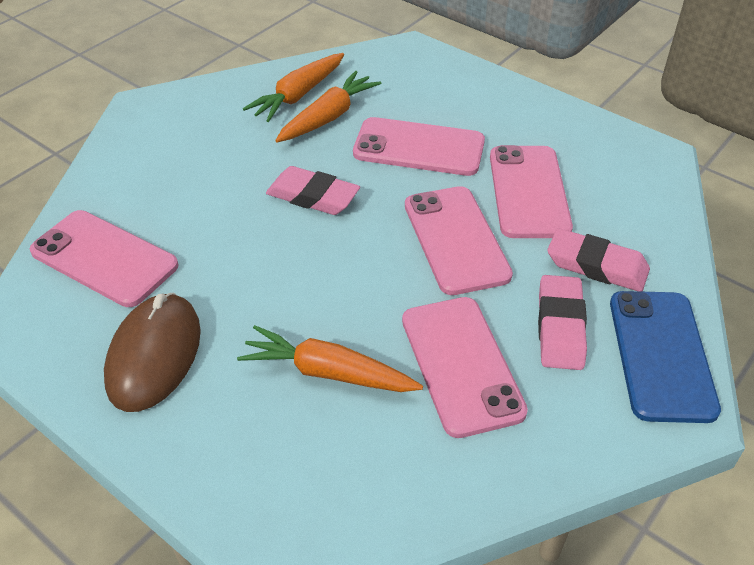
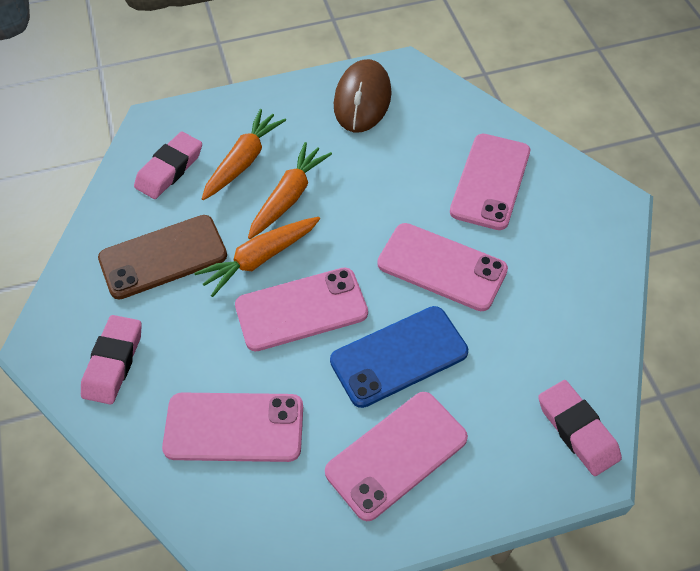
brown phone: none = 0 -> [98,215,227,300] = 1

